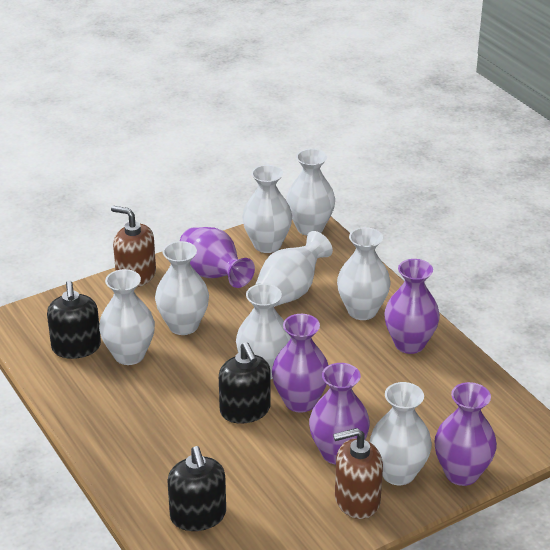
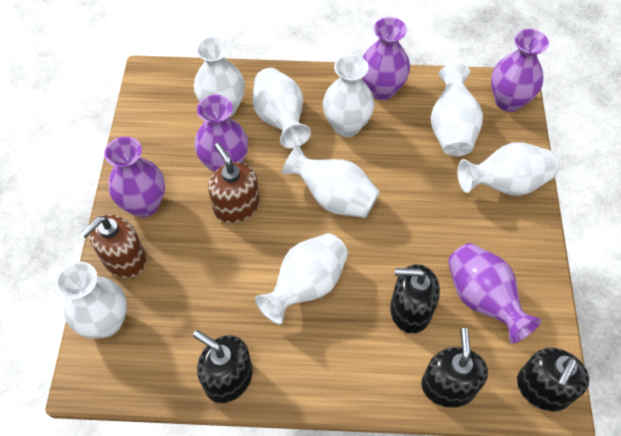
black soap dispenser: [47,281,101,359] [167,446,226,531] [219,342,271,424] = 3 -> [193,330,253,403] [390,264,440,334] [421,328,488,408] [517,348,589,412] = 4

